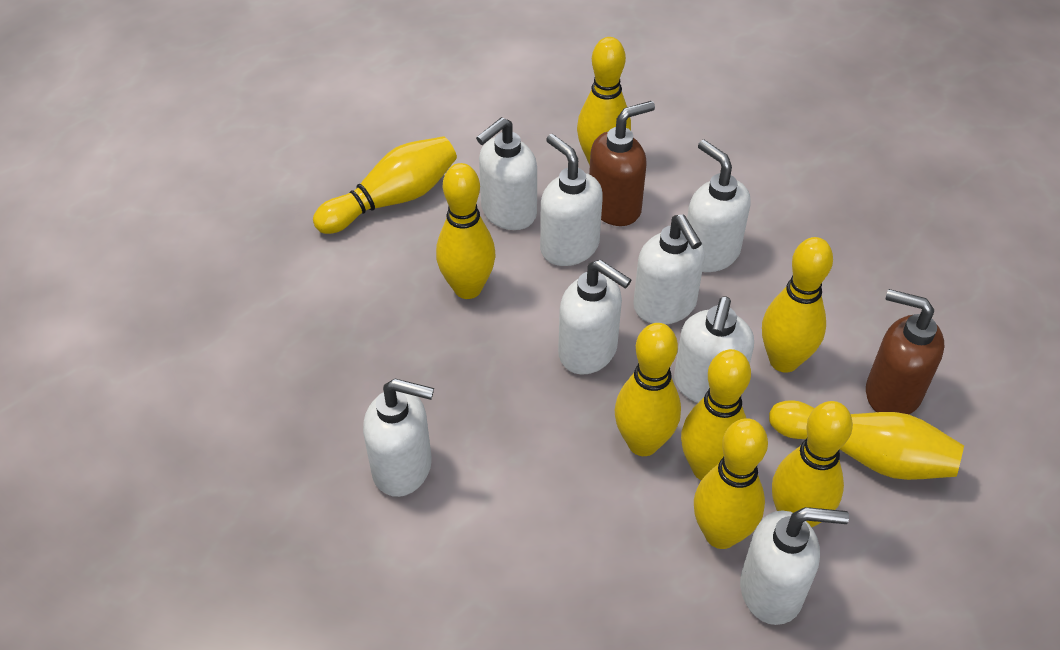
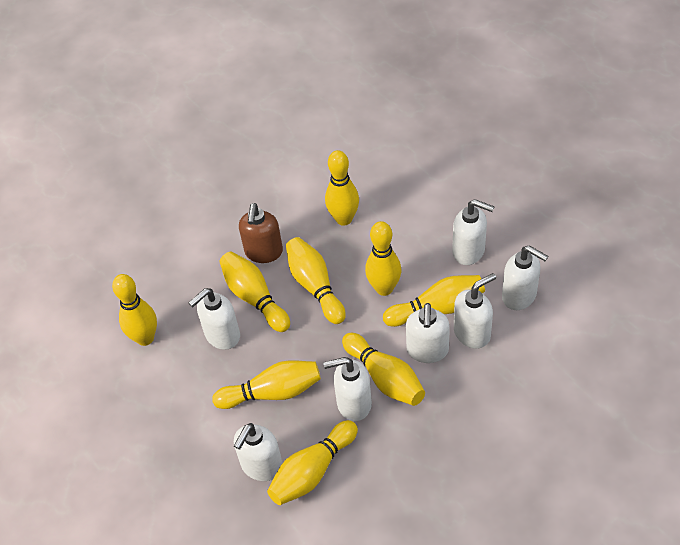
brown soap dispenser: [589,101,655,226] [866,289,944,414] = 2 -> [239,203,283,263] = 1
white soap dispenser: [363,379,434,497] [476,117,537,230] [540,134,603,266] [558,260,632,375] [633,214,705,325] [674,297,754,403] [687,140,751,272] [740,507,849,625] = 8 -> [189,288,240,350] [234,423,282,481] [323,357,372,421] [406,303,450,363] [452,199,495,265] [454,273,496,349] [502,245,548,310] = 7

